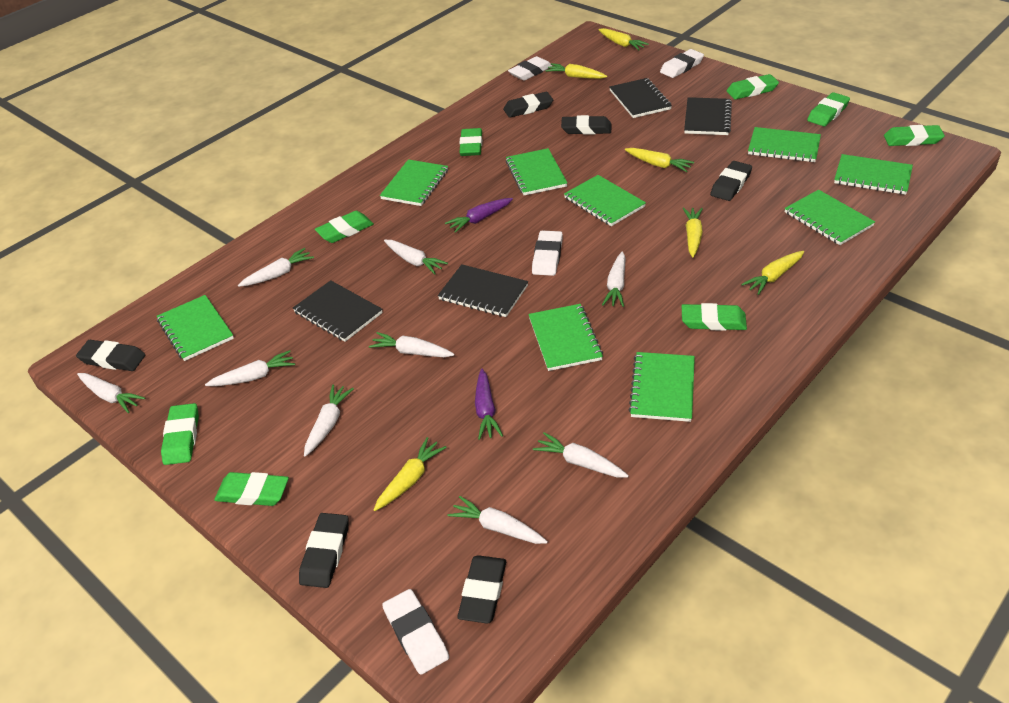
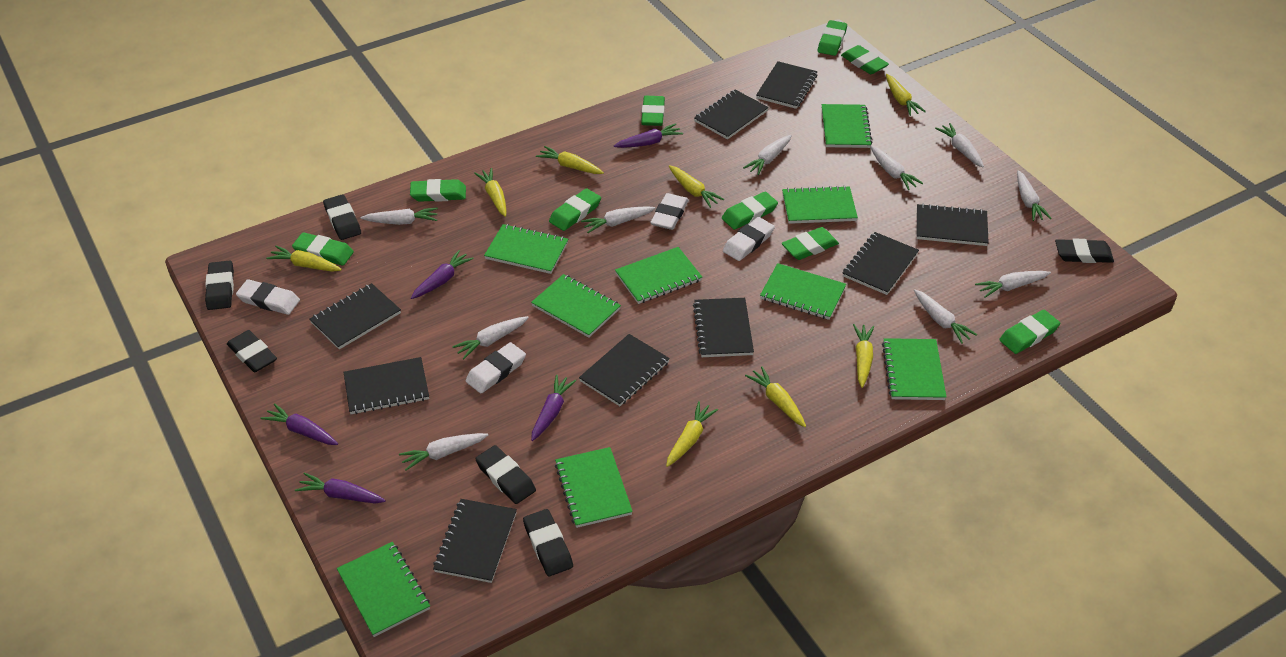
black notebook: [293,280,383,342] [438,264,528,317] [609,78,672,118] [684,97,732,135] = 4 -> [310,283,401,349] [344,357,429,414] [433,499,517,583] [579,334,670,406] [693,298,754,357] [694,90,769,139] [756,61,818,109] [843,232,919,295] [916,204,989,246] = 9
green eraser: [161,403,199,465] [214,472,289,506] [315,211,374,243] [459,128,482,156] [682,303,747,331] [727,74,779,100] [807,92,850,126] [884,125,945,146] = 8 -> [292,232,354,266] [410,179,466,202] [549,188,601,231] [641,96,665,126] [722,191,778,230] [781,227,839,260] [818,20,847,56] [841,45,889,74] [999,310,1060,354] = 9
purple carrot: [445,198,513,233] [475,369,503,440] = 2 -> [261,403,338,445] [295,473,386,503] [411,250,474,299] [531,375,576,441] [614,123,683,148] = 5
white carrot: [77,373,145,413] [205,350,295,386] [238,248,314,287] [304,384,354,456] [369,332,454,357] [384,240,448,274] [447,496,548,544] [533,432,629,478] [602,252,625,307] = 9 -> [361,208,438,225] [399,433,488,471] [452,316,529,360] [581,206,655,233] [743,135,792,175] [870,146,923,190] [914,289,977,344] [935,123,984,167] [975,271,1051,298] [1017,170,1052,221] = 10
yellow carrot: [374,437,447,511] [545,63,607,79] [598,28,649,50] [625,148,694,172] [683,207,703,257] [741,251,804,295] = 6 -> [266,246,342,272] [474,168,507,217] [536,146,604,174] [666,401,718,467] [669,165,724,208] [745,366,806,427] [853,324,875,388] [886,74,926,116] = 8

